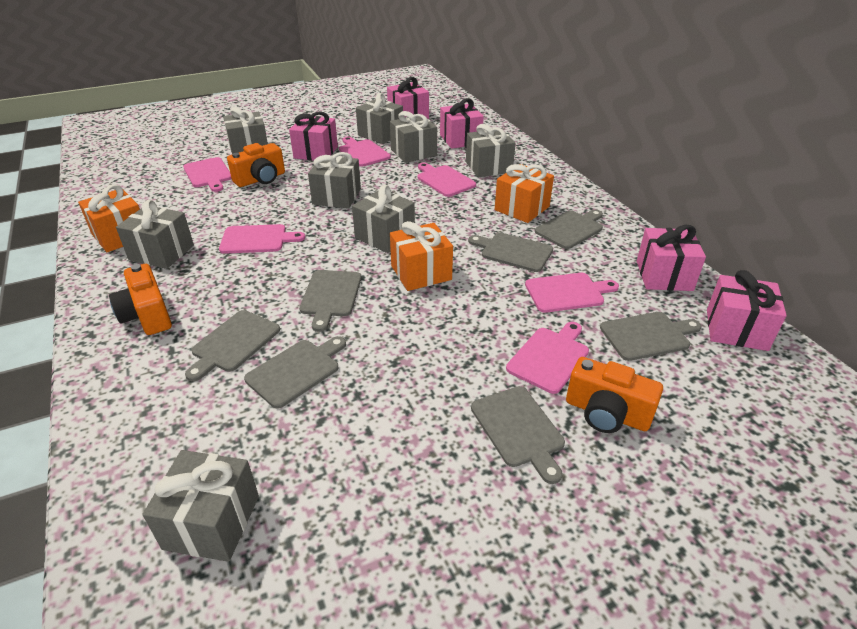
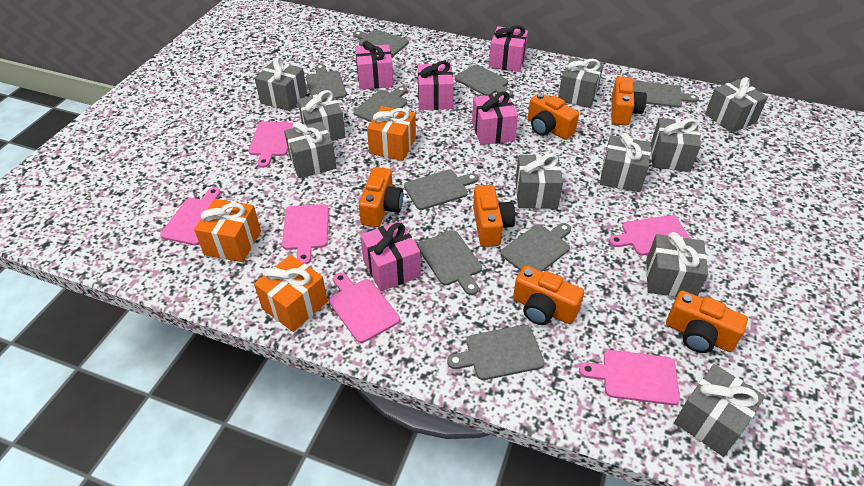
grey cutting board: [185,310,280,381] [244,336,346,409] [299,270,362,332] [468,233,553,272] [471,386,565,484] [535,210,603,249] [600,312,702,361] = 7 -> [306,64,347,99] [353,30,409,56] [353,86,407,122] [404,170,479,210] [417,230,482,295] [447,325,545,380] [455,64,513,97] [500,223,571,271] [633,81,699,108] = 9
grey gift: [116,200,194,269] [143,450,259,562] [223,107,268,154] [308,152,361,208] [352,185,415,253] [356,93,403,144] [390,111,437,163] [466,124,515,177] = 8 -> [255,57,307,111] [284,121,337,178] [298,90,346,141] [515,153,563,209] [558,58,603,108] [600,132,651,192] [646,232,708,297] [651,118,701,172] [674,364,765,457] [705,77,768,133] = 10
orange camera: [109,264,172,335] [227,143,285,187] [566,357,663,433] = 3 -> [359,167,403,227] [473,185,515,247] [513,266,584,325] [528,93,579,140] [611,76,647,126] [666,291,748,353] = 6

